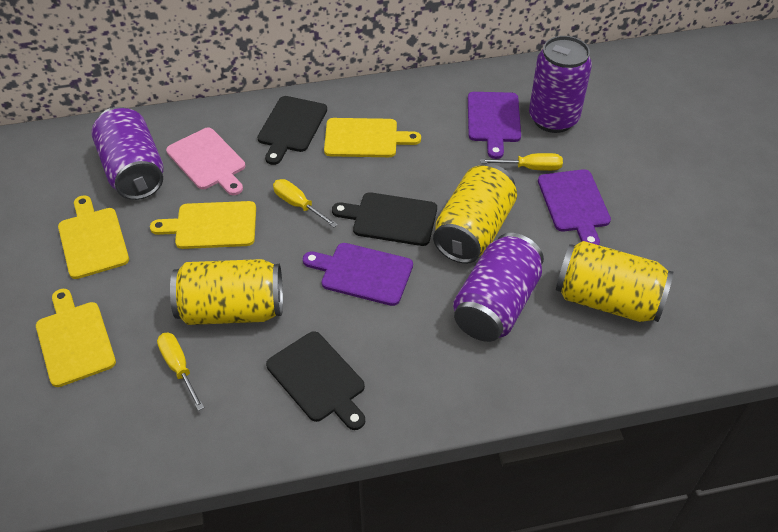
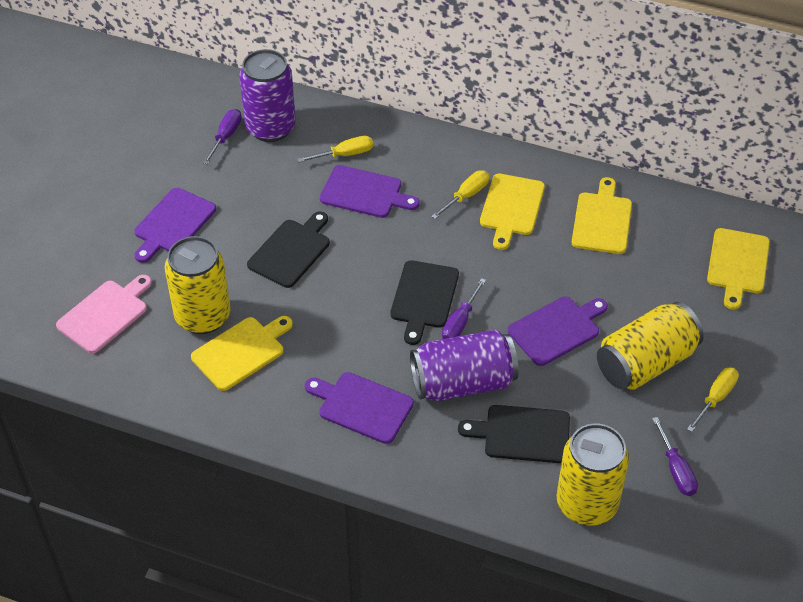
purple can: [91,107,164,200] [453,233,544,342] [529,36,592,133] = 3 -> [239,49,296,142] [410,330,519,401] = 2
purple cutting board: [303,243,413,306] [468,92,521,159] [538,169,611,245] = 3 -> [134,188,216,263] [305,372,414,444] [320,165,420,218] [508,297,608,366] = 4
purple screwdriver: none = 0 -> [203,109,242,164] [442,278,486,339] [652,417,698,496] = 3

